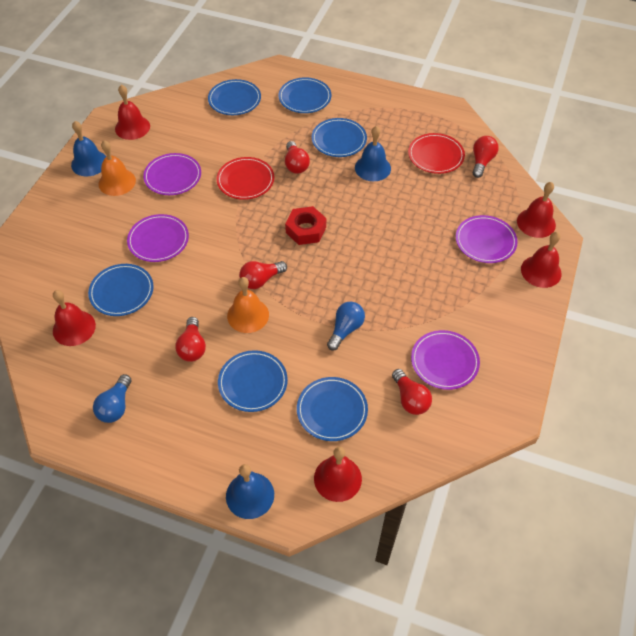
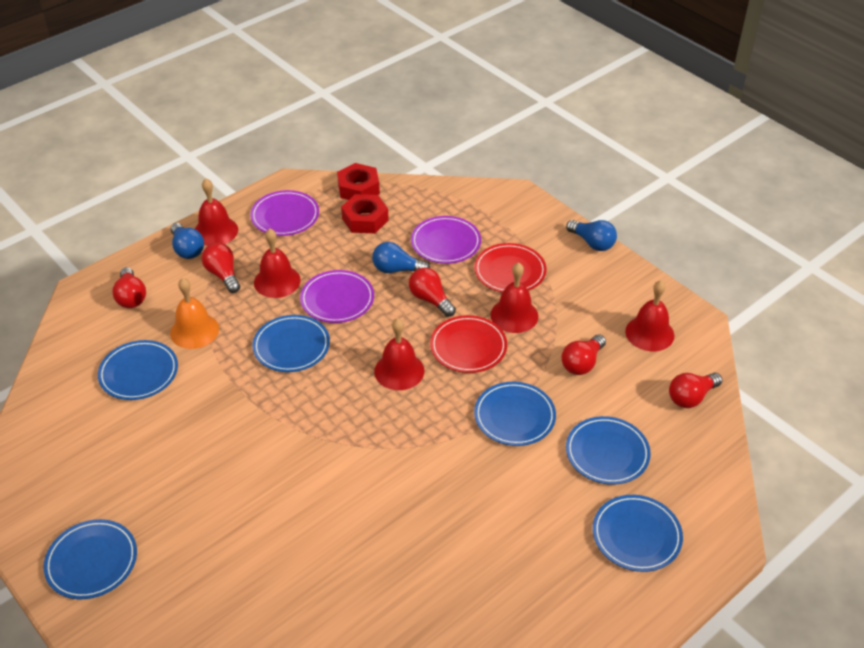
blue bell: [71,121,106,176] [226,464,274,519] [355,126,391,181] = 3 -> none = 0
blue light bulb: [93,374,132,423] [327,302,365,351] = 2 -> [170,223,204,259] [372,242,430,273] [566,220,617,251] = 3
orange bell: [99,140,136,196] [227,277,269,333] = 2 -> [170,278,219,349] = 1
purple plate: [127,214,189,262] [143,153,201,195] [411,330,480,390] [456,215,518,263] = 4 -> [250,190,319,236] [300,270,374,323] [411,216,481,264] = 3
red nut: [285,206,326,245] = 1 -> [337,163,380,200] [341,194,389,233] = 2

